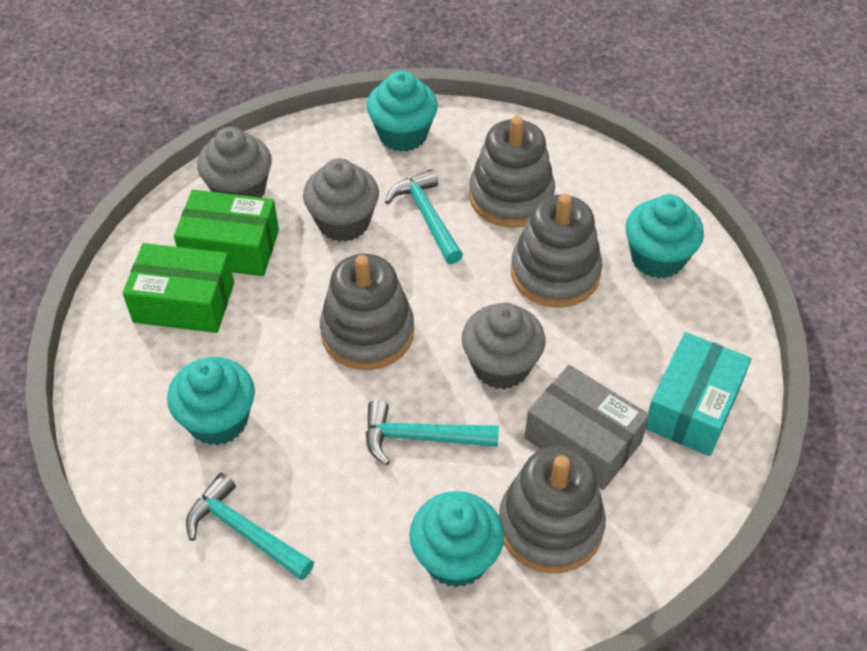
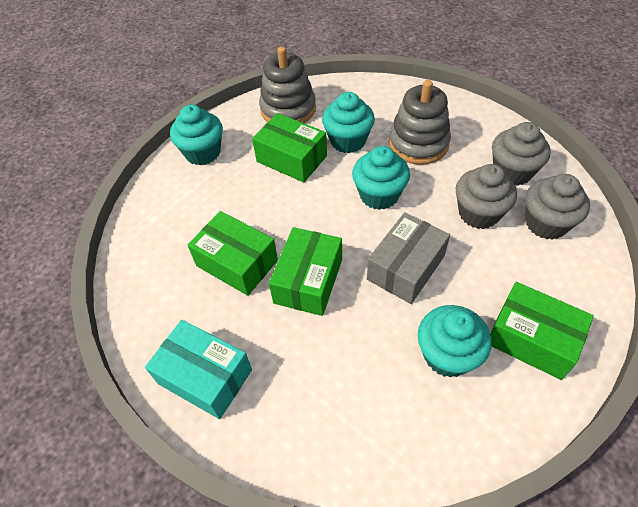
green box: [123,243,234,333] [174,190,279,276] = 2 -> [188,211,278,296] [252,113,327,182] [269,227,342,316] [490,282,594,380] = 4
grey stacking toy: [320,254,414,370] [469,116,555,228] [499,446,606,573] [511,194,602,308] = 4 -> [259,47,316,123] [389,80,451,165] = 2
turquoise hammer: [186,473,314,580] [366,400,499,466] [385,169,463,264] = 3 -> none = 0

